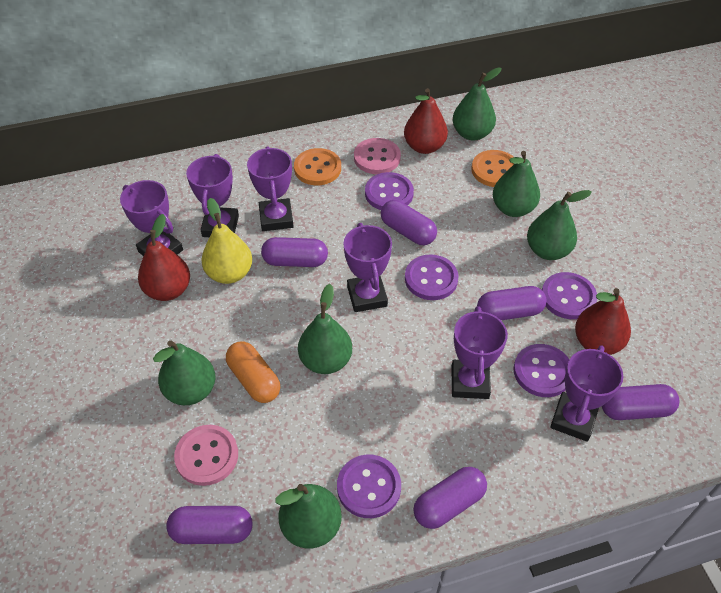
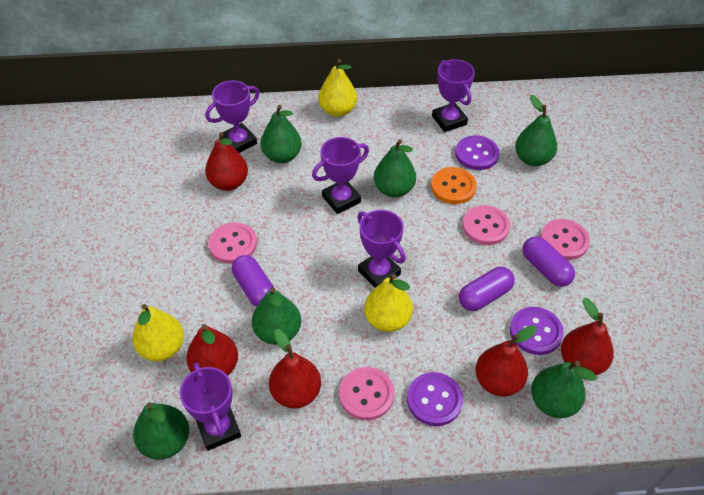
orange button: [294,148,341,185] [471,150,514,187] = 2 -> [431,167,477,204] = 1
orange capsule: [226,341,280,403] = 1 -> none = 0
pink button: [174,425,238,486] [354,138,401,174] = 2 -> [208,222,257,264] [339,367,394,420] [462,205,510,245] [540,219,590,260] = 4
purple button: [337,455,401,518] [365,172,414,210] [405,255,459,300] [513,344,570,397] [542,272,597,319] = 5 -> [407,372,463,426] [455,135,499,170] [510,307,564,355] = 3
purple capsule: [166,506,253,544] [261,237,328,267] [381,200,437,245] [413,467,487,529] [477,286,547,320] [602,384,679,420] = 6 -> [232,255,274,307] [459,267,515,311] [522,236,575,287] = 3
purple trophy: [120,180,183,256] [186,154,239,237] [247,146,294,231] [343,223,392,312] [451,306,508,399] [550,345,624,442] = 6 -> [180,363,241,451] [205,81,259,153] [312,137,369,214] [357,210,406,288] [432,59,475,132] = 5
red pear: [138,214,190,301] [404,88,448,154] [575,288,631,355] = 3 -> [186,324,238,376] [205,132,248,191] [269,329,321,408] [476,325,537,396] [561,298,614,375] = 5
yellow pear: [202,198,252,284] = 1 -> [132,304,184,361] [318,59,357,117] [364,274,413,332] = 3

